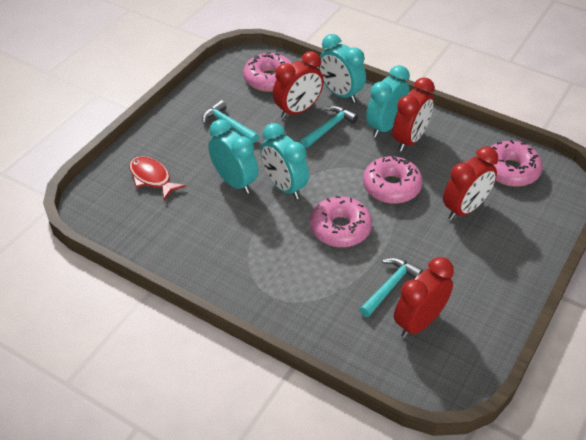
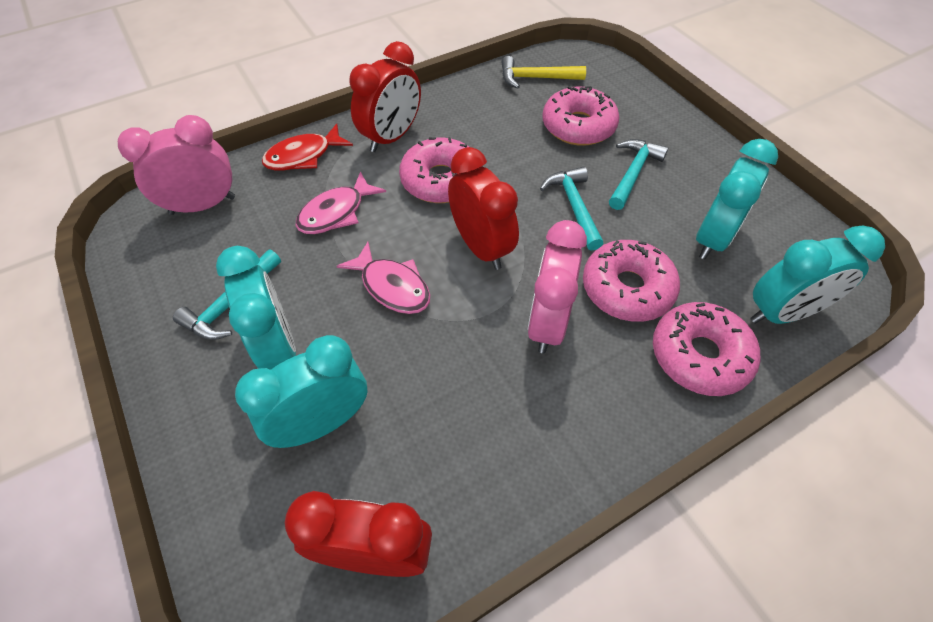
pink clock: none = 0 -> [118,115,235,215] [528,220,587,353] = 2
pink fish: none = 0 -> [295,171,386,234] [337,242,430,314] = 2
red clock: [273,51,324,119] [393,77,435,152] [394,257,454,338] [443,147,498,220] = 4 -> [285,491,432,577] [349,41,421,152] [448,147,519,270] = 3
yellow hammer: none = 0 -> [501,56,586,89] = 1

